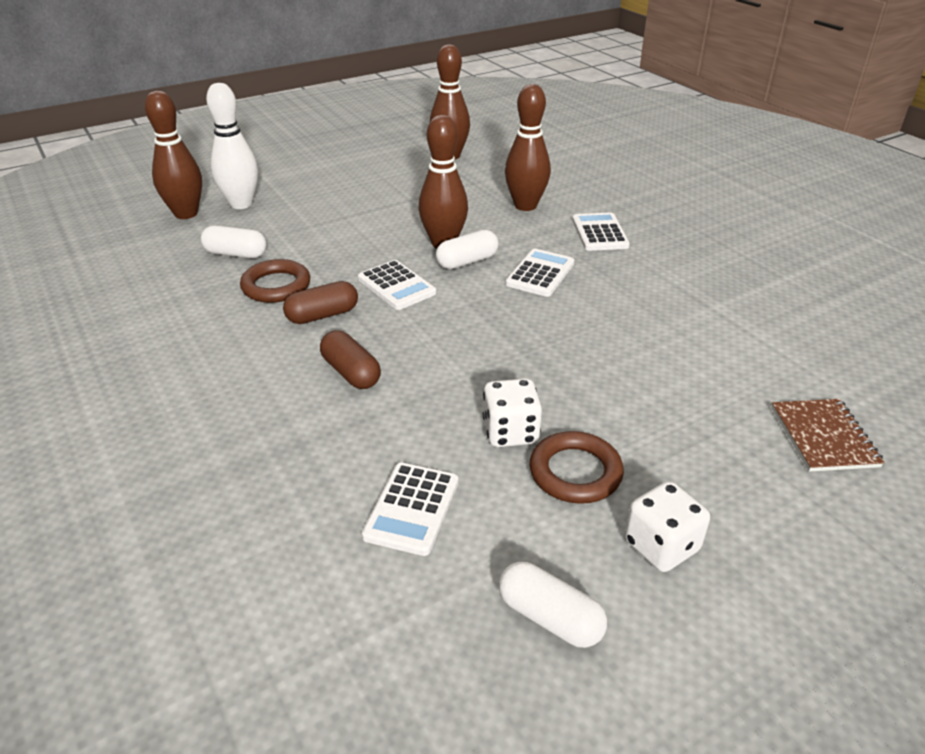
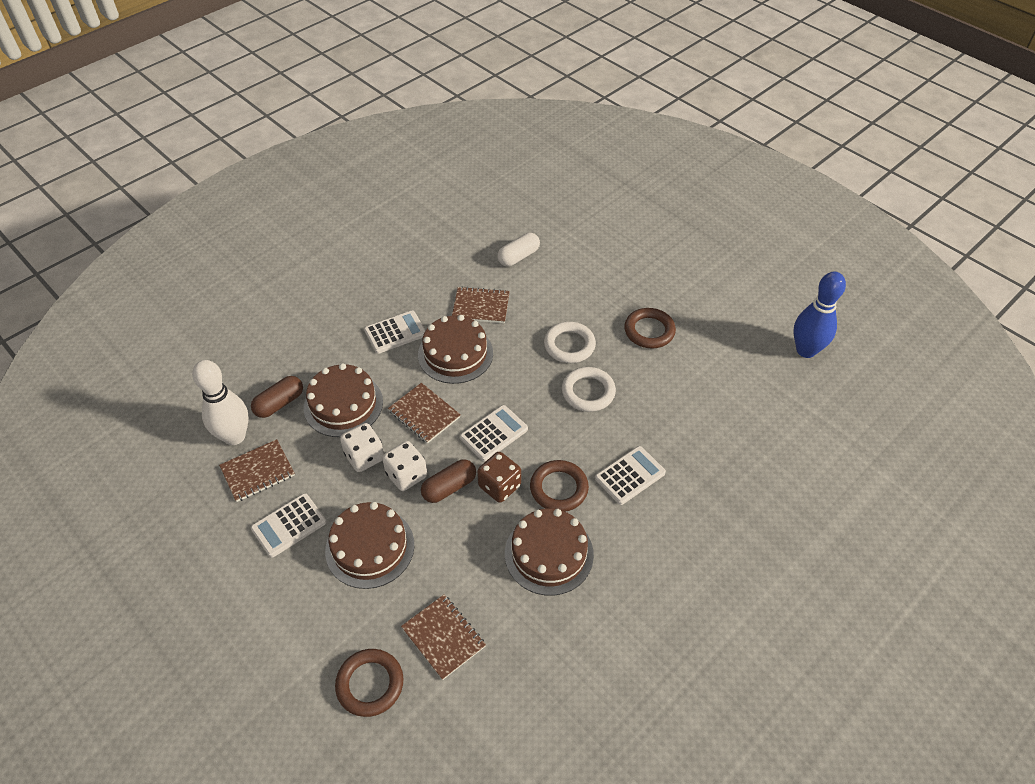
blue bowling pin: none = 0 -> [794,272,846,358] = 1
brown bowling pin: [145,91,202,219] [419,115,468,248] [430,44,470,160] [505,84,551,211] = 4 -> none = 0
brown cake: none = 0 -> [304,363,383,437] [325,502,414,589] [418,315,493,384] [505,508,594,596] = 4
brown dice: none = 0 -> [477,452,521,503] = 1
brown notebook: [771,399,885,472] = 1 -> [219,439,295,502] [388,383,461,443] [401,595,486,680] [452,286,510,323] = 4
brown ring: [240,259,310,303] [530,431,624,504] = 2 -> [335,649,403,717] [530,460,589,512] [624,308,676,348] = 3
white capsule: [201,226,267,258] [436,230,499,269] [499,562,607,648] = 3 -> [497,233,540,266] = 1
white ring: none = 0 -> [544,322,596,363] [562,367,616,412] = 2

